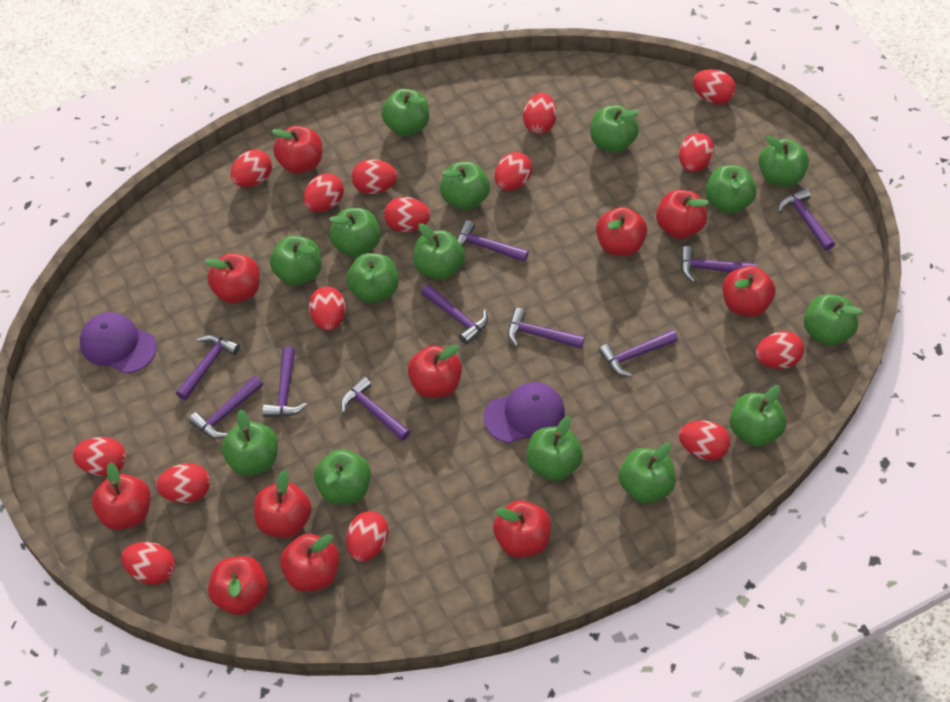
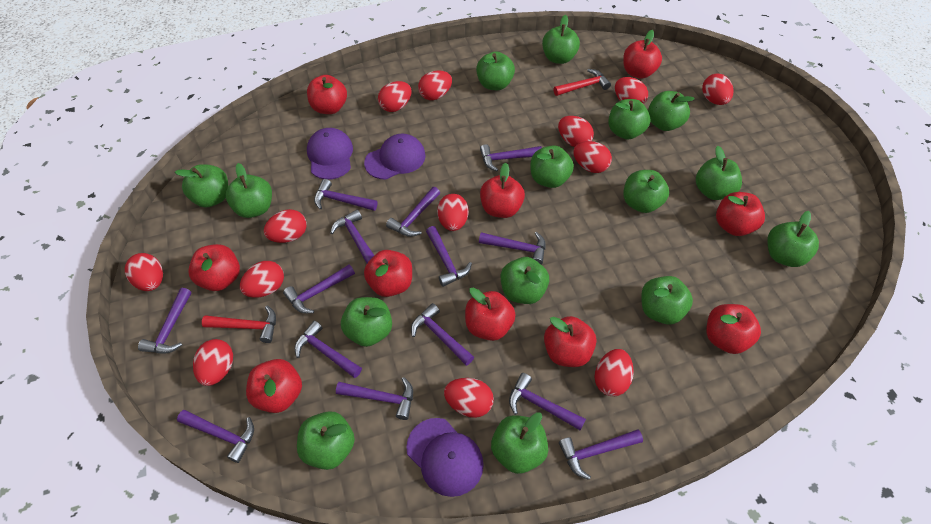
purple cap: [80,312,157,374] [484,382,565,443] = 2 -> [307,128,353,179] [364,134,426,180] [406,418,484,497] = 3
purple hammer: [176,335,240,400] [189,376,263,439] [262,347,307,417] [341,376,411,441] [421,284,488,345] [457,220,529,262] [508,308,585,348] [599,330,678,377] [681,246,756,283] [778,188,835,251] = 10 -> [138,288,191,353] [177,410,254,463] [283,264,355,313] [295,321,362,378] [314,179,378,211] [330,209,374,263] [336,377,413,420] [386,187,440,237] [411,303,474,366] [426,226,472,287] [479,232,545,264] [480,144,542,171] [509,373,586,431] [559,429,643,480] = 14
red apple: [92,462,150,530] [205,253,260,304] [208,556,268,615] [254,470,312,538] [272,126,322,174] [280,534,339,592] [408,345,462,398] [493,501,551,558] [596,207,647,256] [656,190,709,239] [723,266,775,317] = 11 -> [188,244,240,291] [246,359,302,413] [307,75,347,114] [364,250,412,297] [465,287,516,341] [480,163,525,218] [544,316,597,367] [623,30,662,79] [706,304,761,354] [716,192,765,236] = 10
red egg: [73,437,126,476] [121,542,175,585] [156,463,210,503] [231,149,272,187] [303,173,344,212] [309,287,346,331] [347,511,389,562] [351,159,397,194] [384,197,431,232] [495,152,532,191] [523,93,557,134] [679,133,714,172] [679,420,731,460] [693,69,736,105] [755,331,804,369] = 15 -> [125,253,163,291] [193,339,233,386] [240,261,284,298] [264,209,307,243] [378,81,412,112] [418,70,452,100] [437,194,469,231] [444,378,494,418] [558,116,594,147] [573,141,612,173] [594,349,634,396] [615,77,648,104] [702,74,734,105] = 13
red hammer: none = 0 -> [202,306,276,343] [553,69,611,96] = 2

